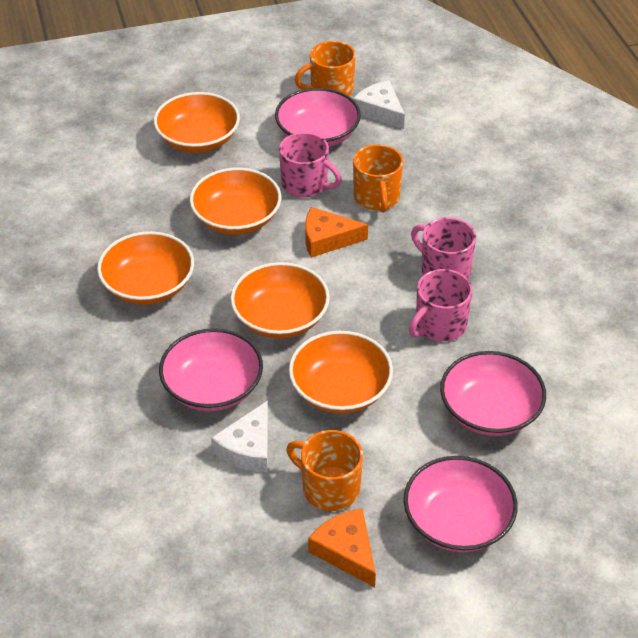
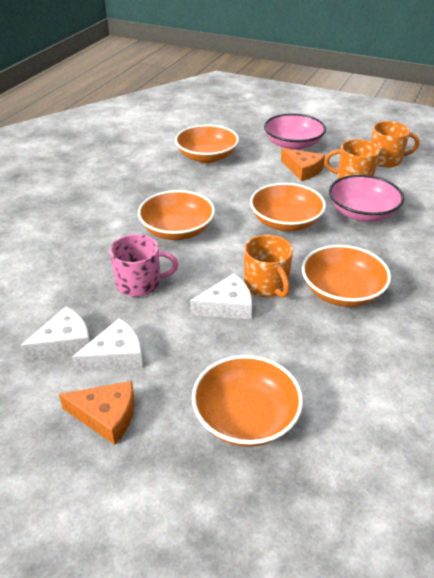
pink bowl: [159,328,263,411] [275,88,361,147] [404,456,518,552] [440,351,546,436] = 4 -> [264,114,326,150] [329,175,404,222] = 2
pink mug: [279,132,342,198] [409,269,473,341] [411,217,476,278] = 3 -> [110,234,178,297] = 1
white cheese: [211,401,268,472] [353,80,405,129] = 2 -> [20,306,90,360] [72,318,143,372] [190,274,252,319] = 3

